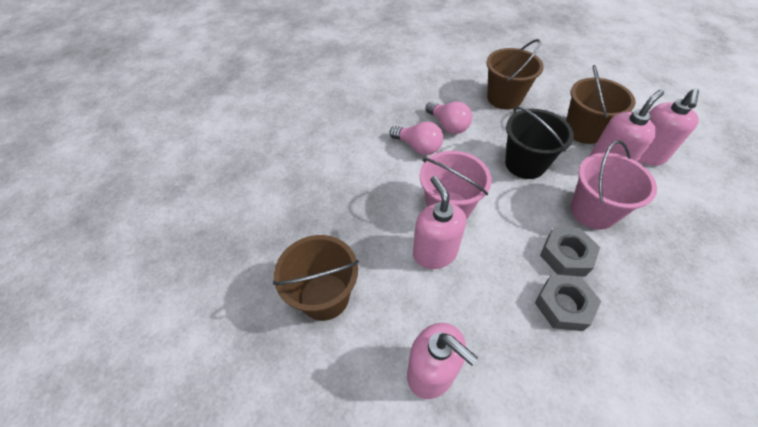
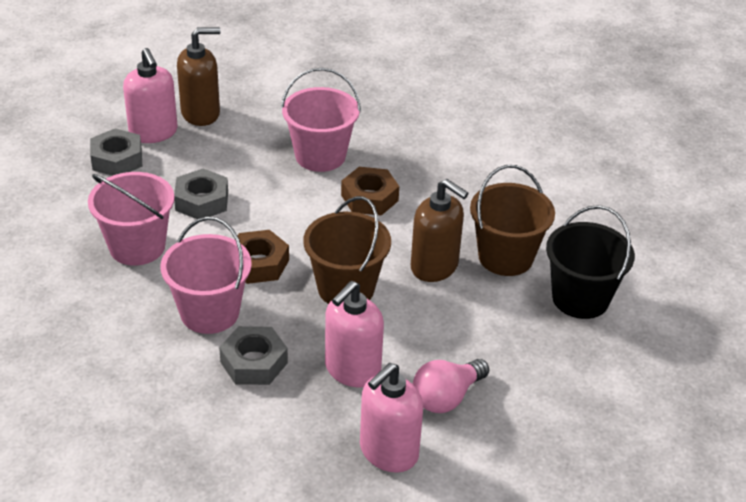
brown bucket: [273,235,359,321] [486,39,544,110] [566,65,636,144] = 3 -> [303,196,391,304] [470,165,555,276] = 2
brown nut: none = 0 -> [238,230,289,284] [341,167,399,216] = 2
brown soap dispenser: none = 0 -> [177,27,221,126] [411,179,469,282] = 2
grey nut: [535,274,601,331] [540,228,600,276] = 2 -> [90,128,143,176] [174,169,228,219] [219,326,288,385] = 3
pink bucket: [420,151,492,220] [571,140,657,229] = 2 -> [88,172,175,266] [160,217,252,334] [281,68,361,172] = 3
pink light bulb: [389,121,443,155] [425,101,472,134] = 2 -> [413,359,489,413] = 1
pink soap dispenser: [407,323,478,399] [413,176,466,269] [590,90,664,162] [638,89,699,166] = 4 -> [123,48,178,143] [325,281,384,387] [360,363,423,473] = 3

